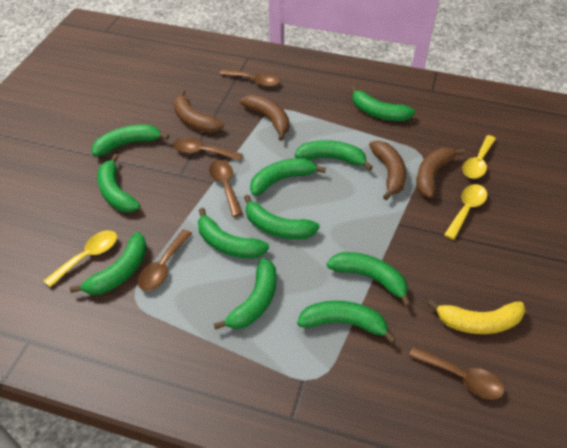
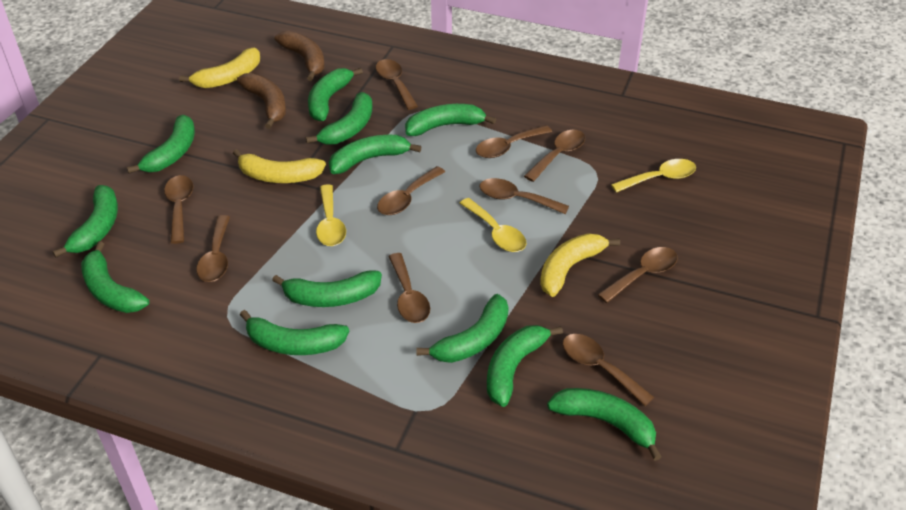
brown banana: [173,90,224,133] [240,95,290,141] [369,140,406,200] [416,147,465,198] = 4 -> [237,73,286,129] [275,31,325,81] = 2
brown spoon: [138,229,192,291] [173,137,243,161] [209,160,243,217] [219,69,280,87] [409,346,504,400] = 5 -> [164,175,193,244] [196,215,230,282] [376,59,418,110] [377,166,445,215] [388,253,430,323] [476,125,552,158] [479,178,569,214] [524,130,585,182] [563,334,654,406] [597,247,678,303] = 10
green banana: [70,232,147,295] [92,125,169,156] [97,154,140,212] [198,208,269,258] [214,258,277,330] [244,195,320,239] [250,158,326,196] [295,140,373,171] [297,300,396,344] [327,252,411,307] [351,86,415,121] = 11 -> [52,185,118,258] [81,242,149,313] [127,115,195,174] [240,310,349,355] [272,270,382,307] [306,92,372,145] [308,68,363,121] [329,135,421,174] [405,104,496,136] [416,294,509,363] [487,325,563,407] [547,388,662,461] = 12
yellow banana: [427,299,526,334] = 1 -> [179,48,260,88] [233,149,326,183] [540,233,620,297] = 3

